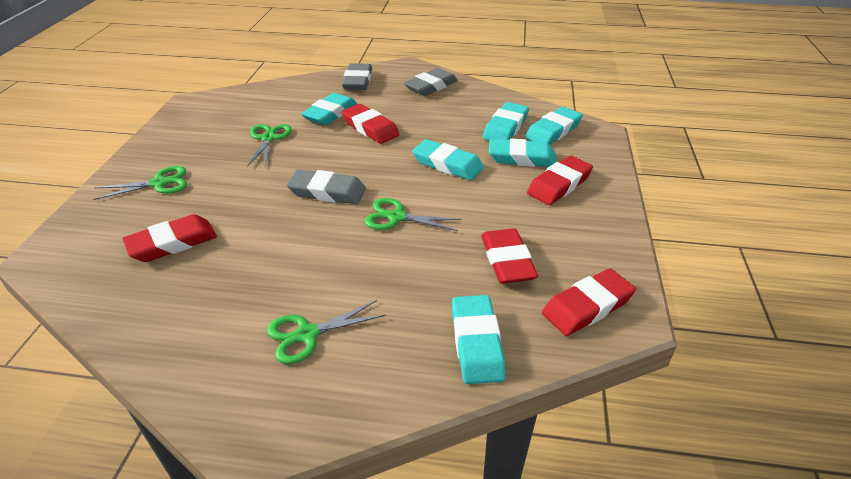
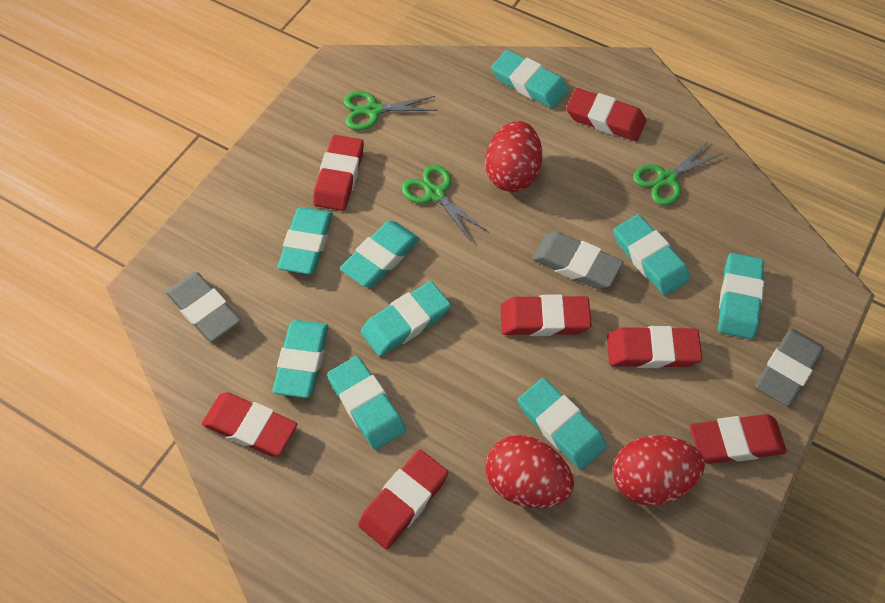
green scissors: [93,166,187,200] [247,124,292,168] [267,300,386,364] [365,198,462,231] = 4 -> [343,91,438,130] [402,165,488,241] [633,141,723,206] = 3
red egg: none = 0 -> [485,121,542,192] [486,435,574,508] [613,436,705,505] = 3
red eraser: [123,214,217,262] [341,104,399,144] [481,228,538,284] [527,156,593,205] [542,268,636,336] = 5 -> [202,392,297,456] [313,135,364,211] [358,450,448,549] [500,295,591,336] [566,88,646,141] [607,326,702,368] [690,414,787,464] = 7
turquoise eraser: [301,93,357,125] [412,139,484,180] [452,295,506,384] [483,102,529,140] [489,138,556,167] [525,107,583,144] = 6 -> [272,320,329,398] [277,207,333,274] [327,356,406,450] [340,221,420,287] [361,281,451,356] [491,50,569,109] [518,378,607,470] [613,214,690,296] [718,253,764,339] = 9

